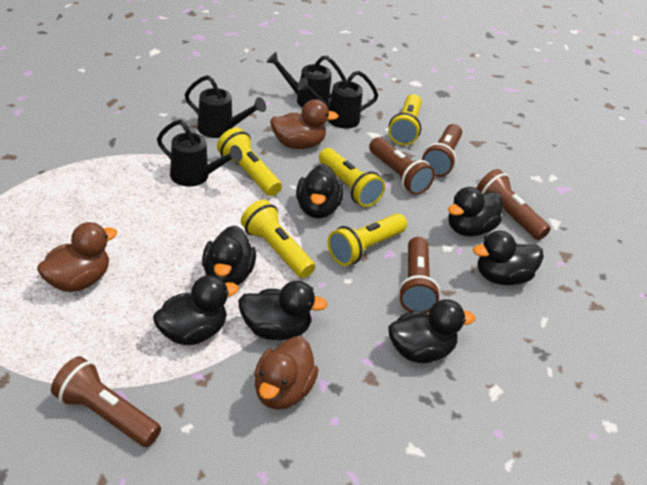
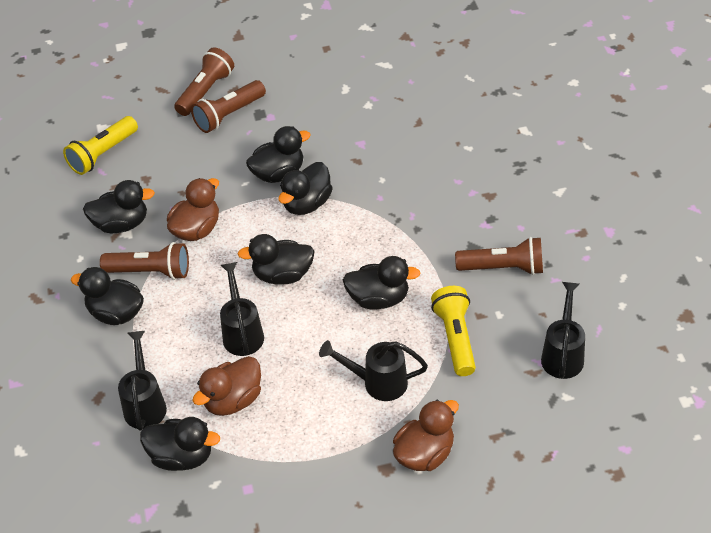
brown flashlight: [51,356,161,447] [369,137,435,195] [398,237,440,313] [422,124,462,177] [477,169,551,240] = 5 -> [100,242,189,280] [174,48,234,116] [191,80,266,133] [455,237,543,275] = 4
yellow flashlight: [217,128,282,196] [241,200,315,278] [319,148,385,207] [328,213,407,266] [388,94,422,145] = 5 -> [63,116,138,175] [431,286,476,376] = 2

